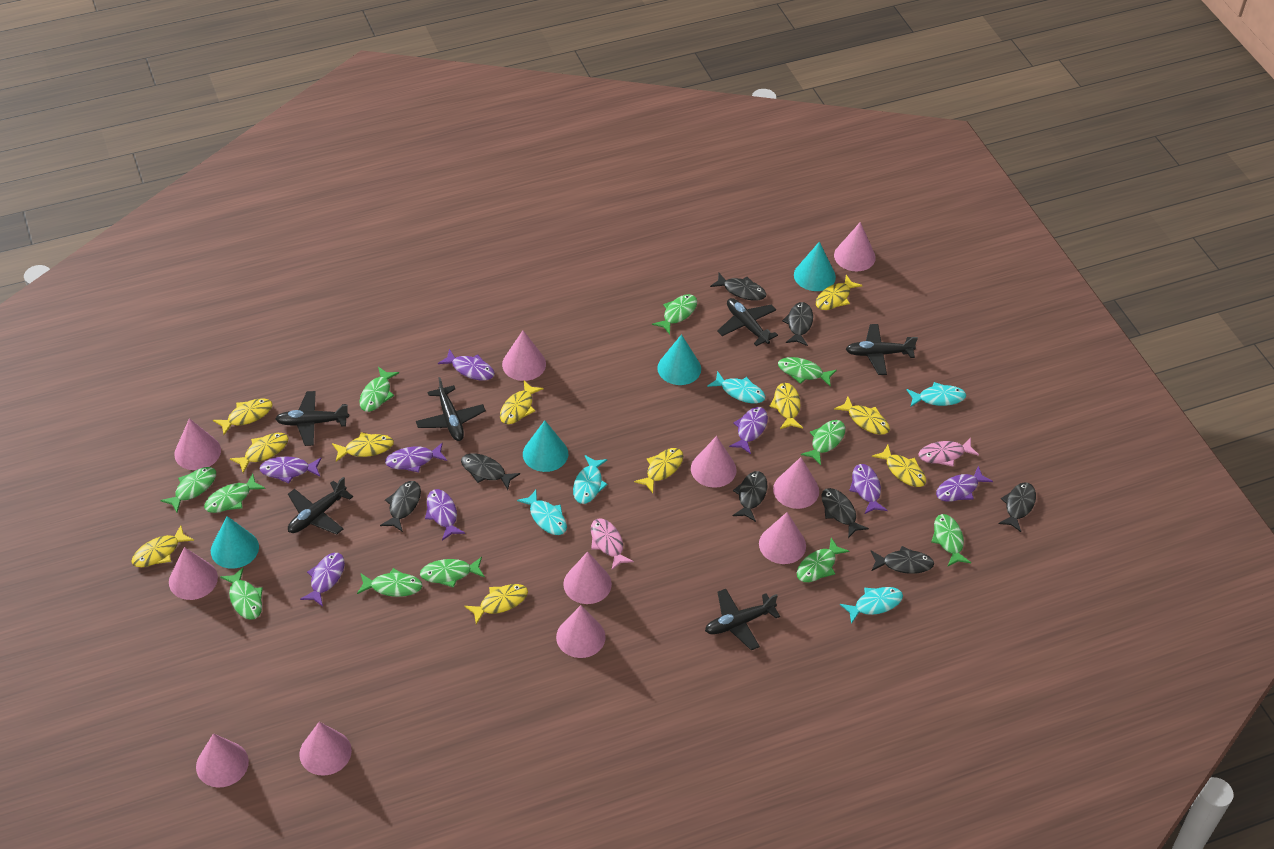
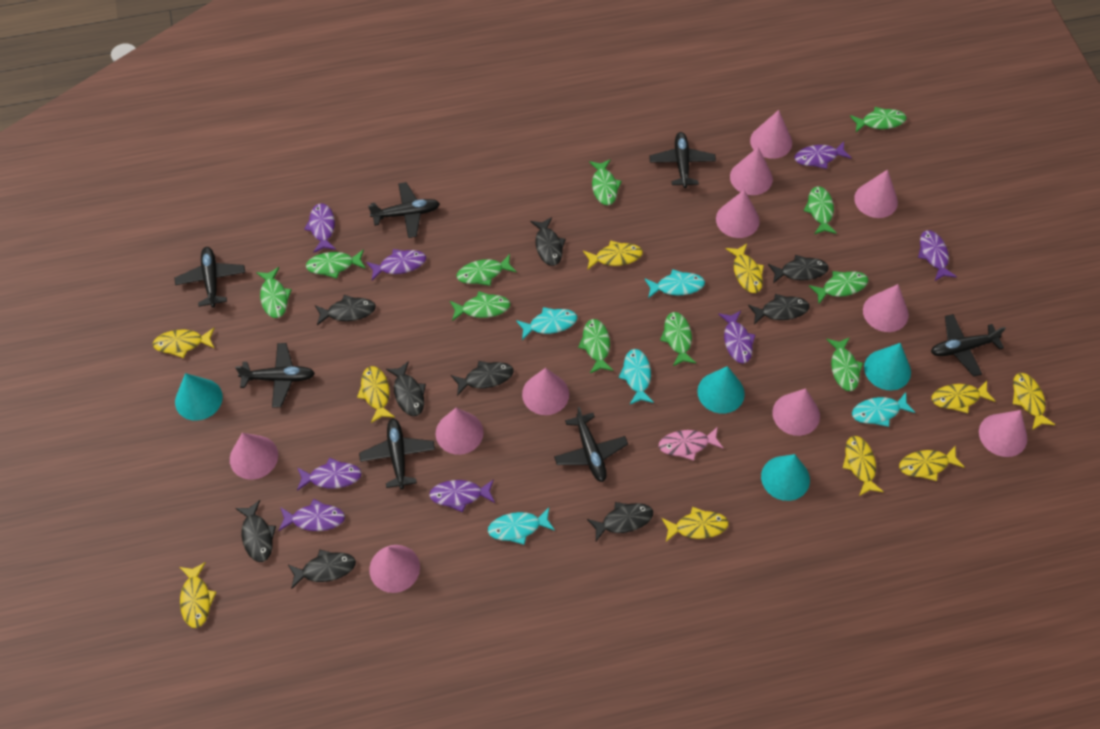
black fish: [380,481,421,532] [461,453,520,490] [710,273,766,301] [733,471,767,522] [782,302,813,346] [821,488,869,538] [871,546,934,574] [998,482,1036,532] = 8 -> [235,500,276,562] [288,549,356,589] [315,295,376,325] [386,361,426,416] [451,361,514,396] [530,217,566,266] [587,502,653,541] [748,294,809,325] [768,255,829,284] = 9
black plane: [275,391,349,446] [288,477,353,535] [416,377,486,441] [705,589,780,650] [717,298,778,346] [846,324,918,375] = 6 -> [175,247,245,307] [235,343,315,408] [359,418,435,489] [368,182,440,238] [554,407,628,482] [649,132,716,188] [931,314,1006,377] = 7
pink fish: [591,518,634,570] [918,438,979,467] = 2 -> [659,426,723,461] = 1
yellow fish: [131,525,194,567] [213,398,273,435] [230,433,289,473] [332,432,394,462] [464,584,528,624] [500,381,543,424] [634,448,683,493] [769,383,803,429] [816,275,863,310] [834,397,890,435] [872,445,926,487] = 11 -> [153,328,214,358] [180,562,216,628] [357,366,394,423] [583,240,643,270] [661,507,729,542] [726,244,764,293] [843,436,884,496] [899,446,964,481] [932,381,995,413] [1013,373,1055,430] = 10

